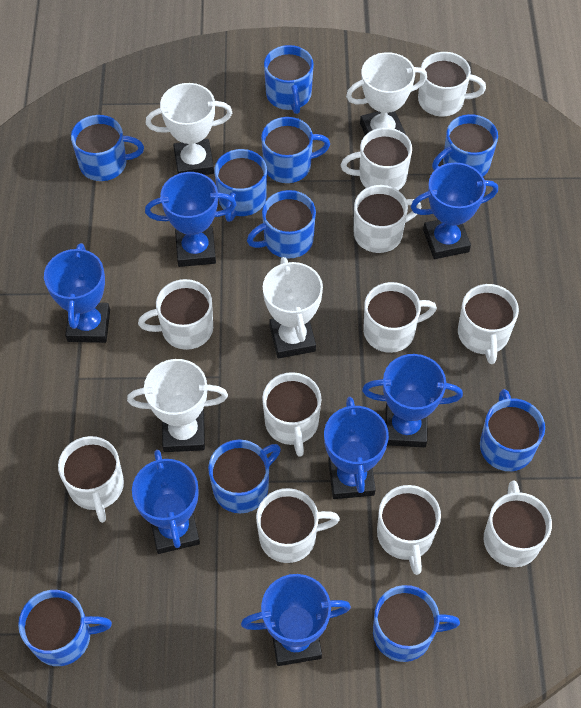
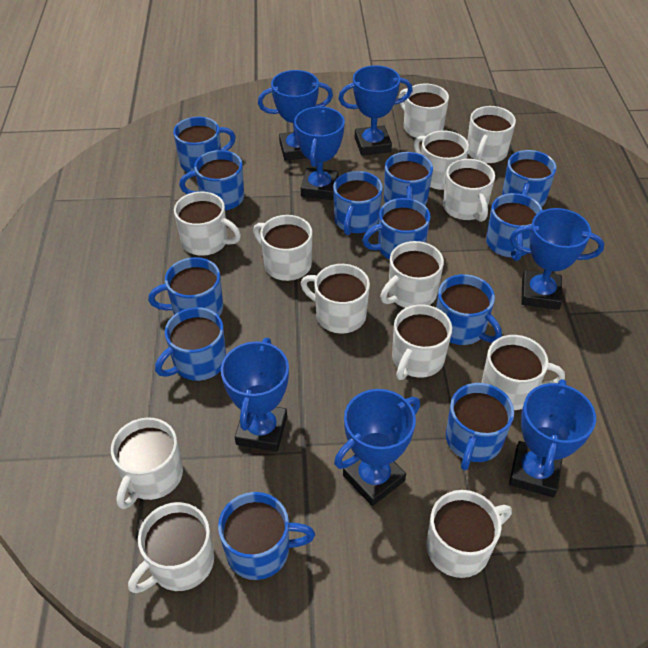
blue mug: [18,590,112,666] [71,115,144,181] [208,440,281,513] [214,149,267,222] [247,190,316,258] [261,117,330,183] [264,45,314,114] [373,585,460,662] [432,114,498,176] [480,389,545,471] = 10 -> [148,257,223,316] [155,307,226,381] [173,117,236,172] [179,150,244,211] [218,492,315,580] [333,171,383,235] [362,198,431,260] [384,152,433,205] [436,274,502,345] [446,383,514,470] [486,193,543,261] [502,150,556,207] = 12
white mug: [58,436,124,523] [138,279,213,350] [256,488,340,563] [262,372,321,457] [341,127,412,190] [354,185,421,253] [363,282,437,353] [377,485,441,575] [418,52,486,116] [458,284,519,364] [484,480,552,567] = 11 -> [111,418,183,509] [128,502,214,593] [174,191,241,256] [253,215,313,281] [301,264,370,334] [380,241,444,308] [392,304,452,380] [399,83,449,138] [414,130,469,190] [426,490,512,578] [443,159,495,222] [467,106,516,163] [482,335,565,410] = 13
white trophy: [127,359,228,452] [146,83,232,175] [263,257,323,358] [346,52,427,135] = 4 -> none = 0

